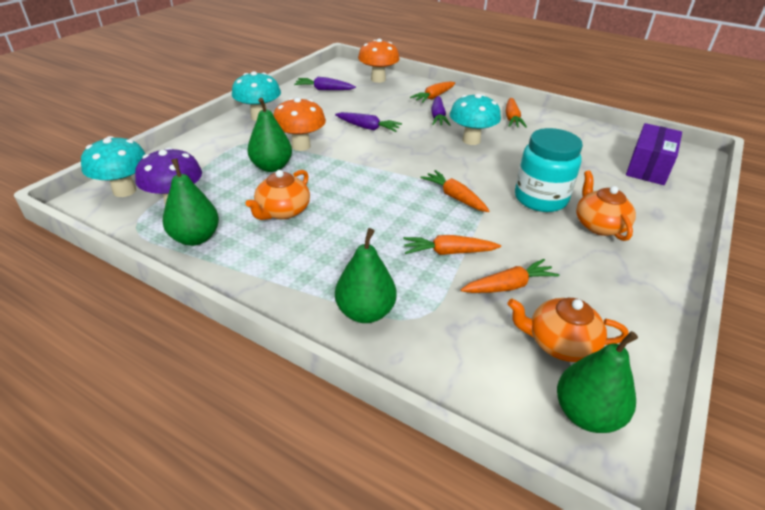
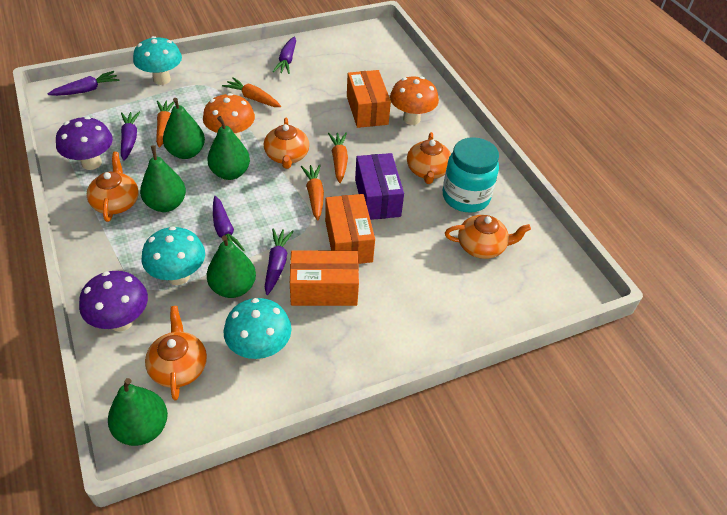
green pear: [162,158,219,246] [247,98,292,172] [335,228,397,323] [557,331,638,433] = 4 -> [108,378,168,446] [140,145,186,212] [163,98,205,159] [207,116,250,180] [207,235,256,298] = 5
orange box: none = 0 -> [290,250,359,306] [325,194,375,264] [347,70,391,128] = 3
orange carrot: [403,235,501,255] [410,81,455,103] [420,170,489,212] [461,259,559,293] [506,98,527,128] = 5 -> [156,101,175,148] [222,77,281,107] [301,164,324,221] [328,133,348,183] = 4
orange teapot: [246,170,310,220] [507,298,629,362] [576,170,636,241] = 3 -> [86,152,139,222] [145,306,207,400] [264,118,309,169] [407,132,451,184] [445,215,531,259] = 5
purple carrot: [294,77,356,90] [335,112,402,132] [431,96,450,126] = 3 -> [48,71,119,96] [121,112,140,161] [213,196,245,251] [265,228,294,295] [273,37,296,74] = 5
purple mushroom: [135,147,202,205] = 1 -> [56,116,113,170] [79,271,148,332] = 2

